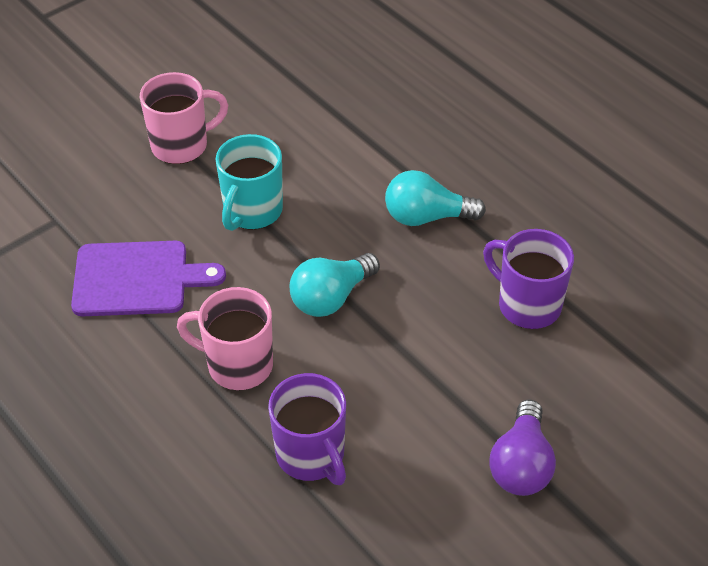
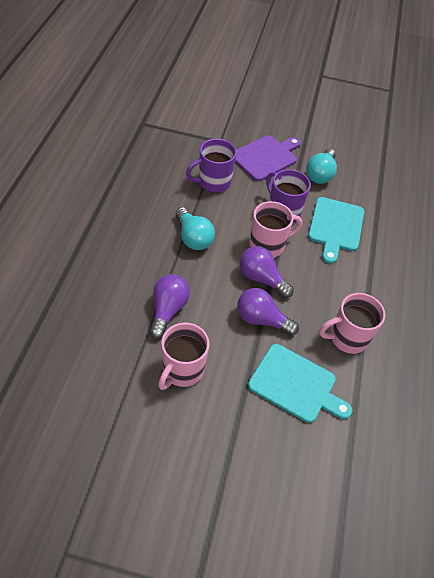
pink mug: [140,72,228,164] [177,287,273,390] = 2 -> [158,323,209,390] [249,201,302,258] [319,293,385,354] = 3
purple light bulb: [489,400,556,496] = 1 -> [150,274,190,339] [237,288,299,336] [240,246,294,298] = 3
turquoise cutting board: none = 0 -> [248,344,352,423] [308,197,364,264] = 2
turquoise mug: [216,134,283,231] = 1 -> none = 0

